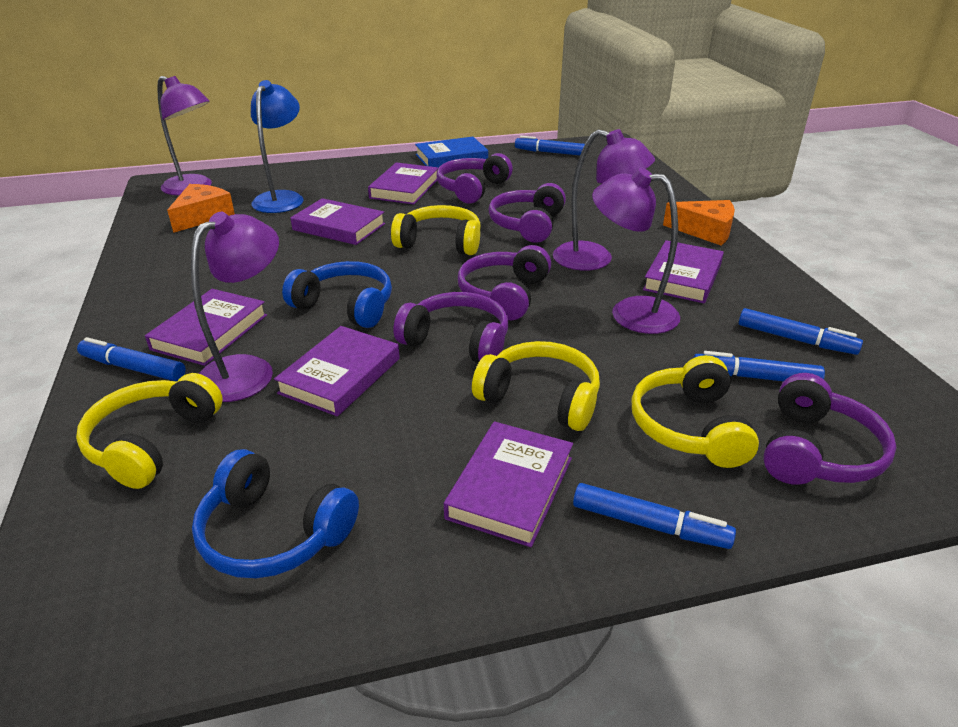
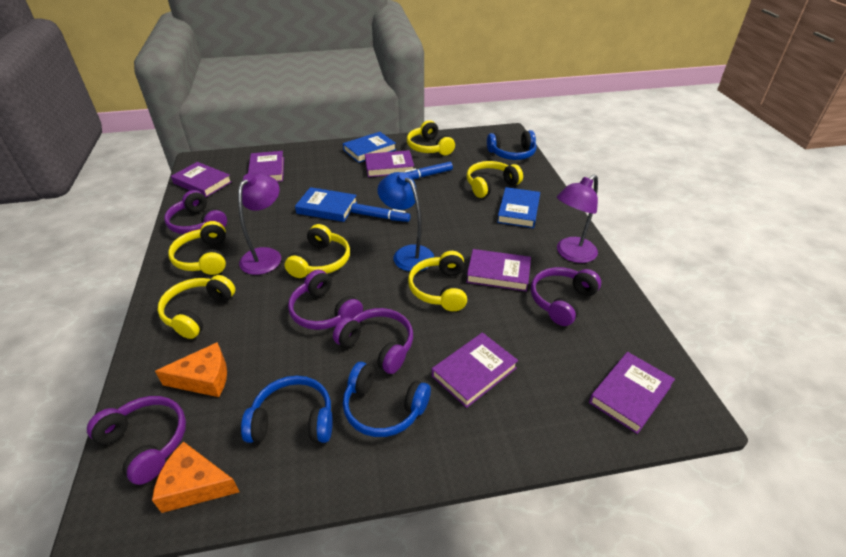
blue book: [415,137,488,168] = 1 -> [295,187,357,222] [343,132,396,163] [497,187,540,228] = 3
blue headphones: [192,449,359,579] [282,261,392,328] = 2 -> [241,376,333,443] [343,362,431,437] [487,130,537,160] = 3
blue marker: [77,337,186,381] [515,136,585,155] [573,483,736,549] [693,351,825,381] [739,308,863,355] = 5 -> [351,203,410,222] [404,162,453,179] = 2
purple lamp: [157,76,212,195] [191,212,279,402] [553,129,655,271] [592,168,680,334] = 4 -> [238,172,281,275] [557,174,598,263] = 2
yellow headphones: [76,373,223,489] [391,205,481,255] [472,341,600,431] [631,355,759,468] = 4 -> [157,275,235,339] [168,221,226,275] [284,224,350,278] [407,120,455,156] [408,251,467,311] [467,161,523,198] = 6

